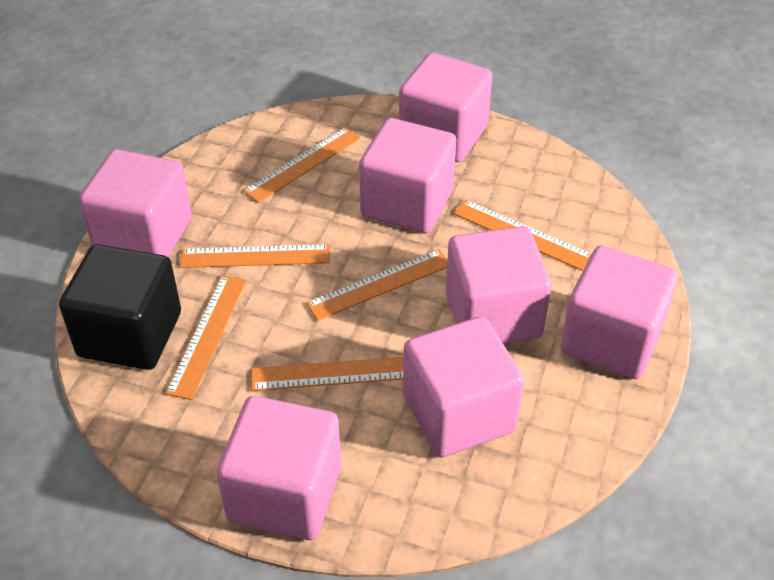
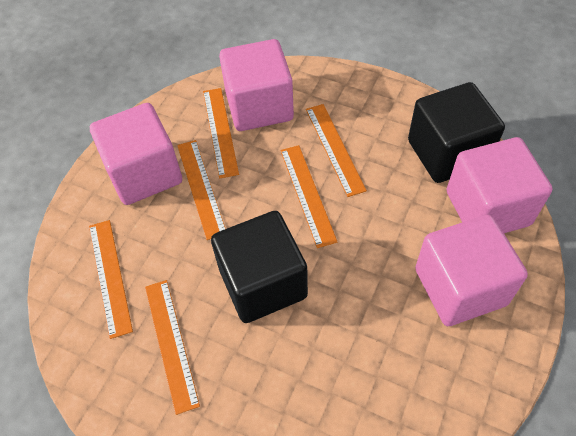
black cube: [59,244,181,370] = 1 -> [211,211,308,323] [408,82,505,183] = 2
pink cube: [79,149,192,257] [216,396,341,540] [359,118,456,234] [399,53,493,162] [403,316,524,457] [446,226,551,344] [560,246,678,379] = 7 -> [90,103,182,205] [219,39,294,131] [415,215,528,326] [447,137,553,233] = 4

